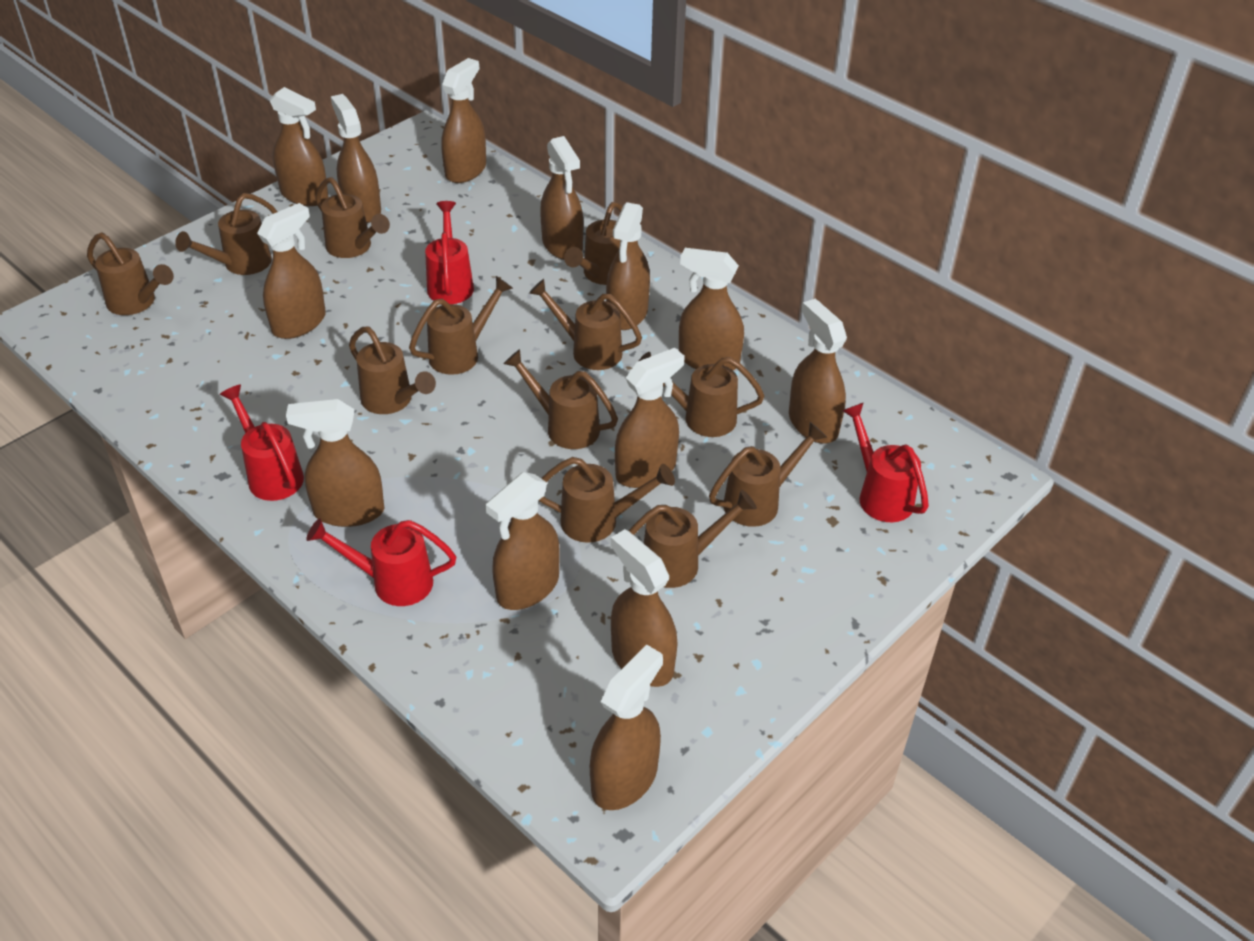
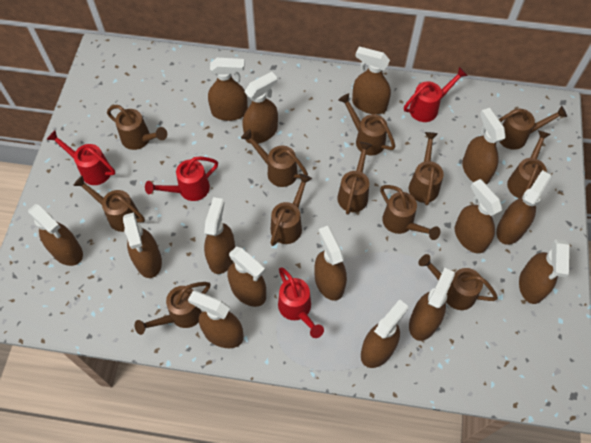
brown spray bottle: [257,203,326,339] [269,87,329,206] [286,399,384,527] [330,94,381,223] [441,58,486,183] [486,472,560,610] [540,136,583,260] [590,644,663,810] [606,202,650,330] [611,529,677,687] [615,348,685,488] [679,248,744,370] [789,299,847,444] = 13 -> [28,204,83,266] [123,212,162,278] [188,291,244,348] [204,197,235,274] [208,58,248,121] [228,247,266,307] [242,72,278,144] [315,226,347,301] [352,47,391,114] [361,299,408,368] [409,268,455,341] [455,179,502,254] [462,108,506,185] [496,170,551,245] [519,239,569,304] = 15

